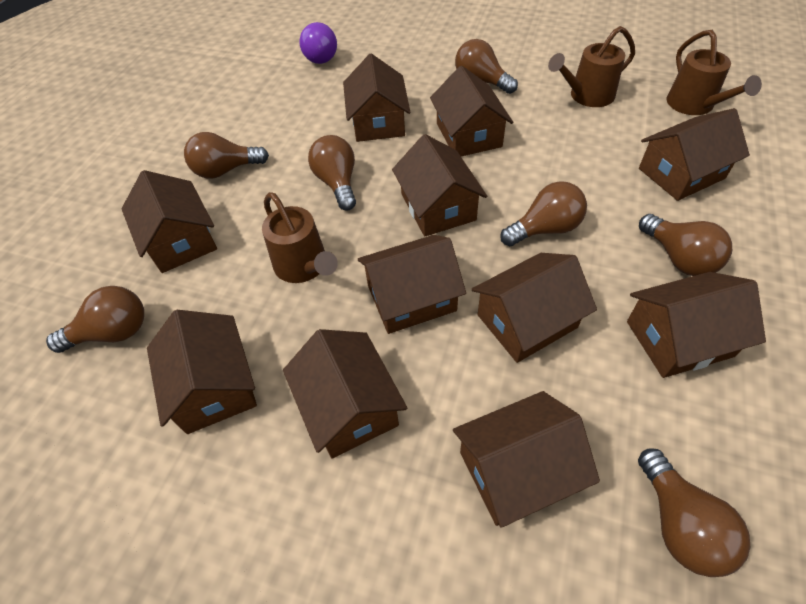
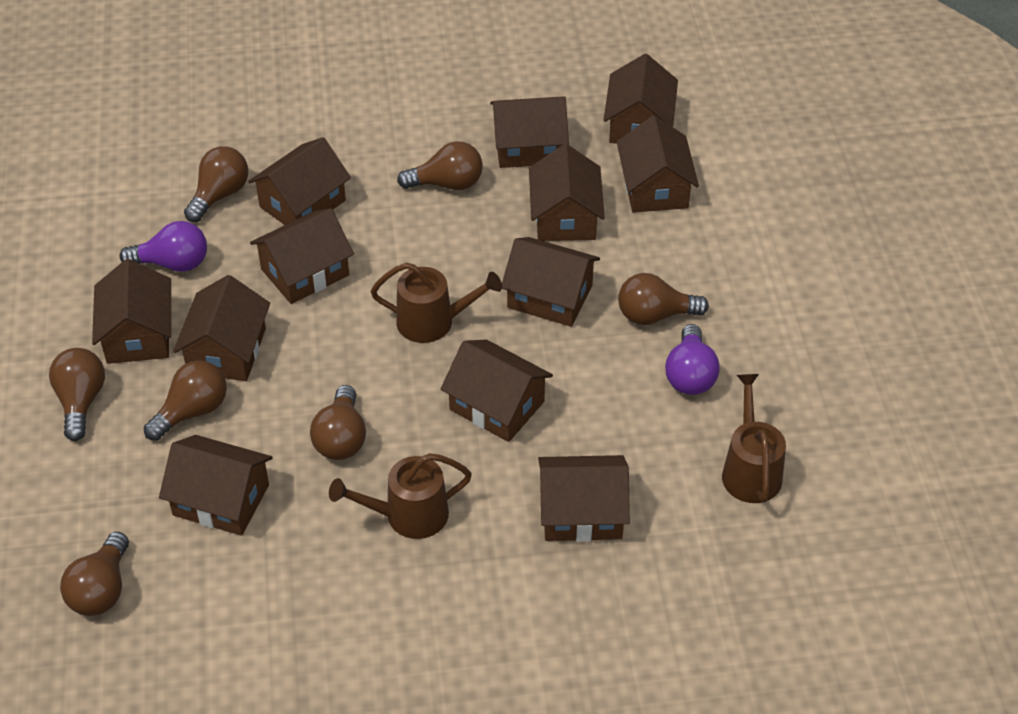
brown house: [122,170,217,273] [147,310,257,434] [283,329,407,459] [343,54,410,142] [358,235,466,334] [392,134,487,237] [430,66,513,156] [453,391,600,528] [472,253,597,363] [627,272,766,378] [639,108,750,201] = 11 -> [92,259,171,364] [159,435,272,536] [173,275,270,381] [248,137,351,225] [250,208,354,304] [440,340,553,442] [490,96,569,168] [502,237,600,327] [529,144,605,241] [538,455,630,542] [604,54,678,144] [617,116,699,213] = 12
purple light bulb: [299,22,337,64] = 1 -> [119,221,207,272] [665,324,719,395] = 2

